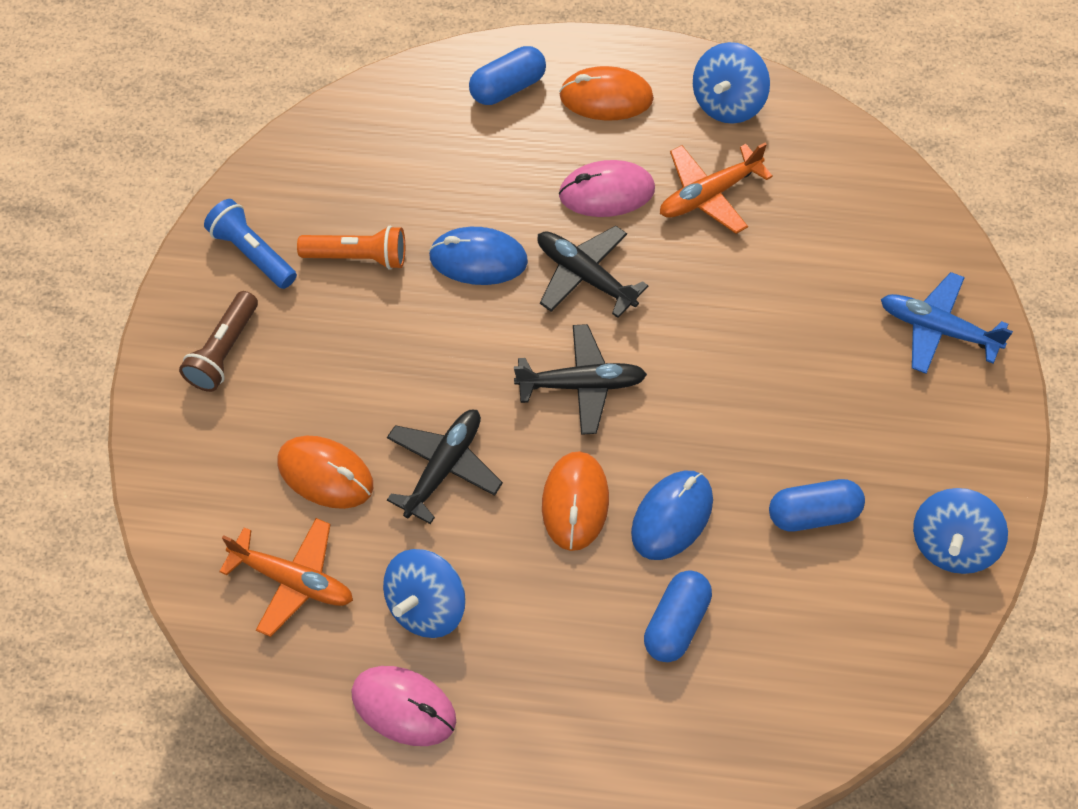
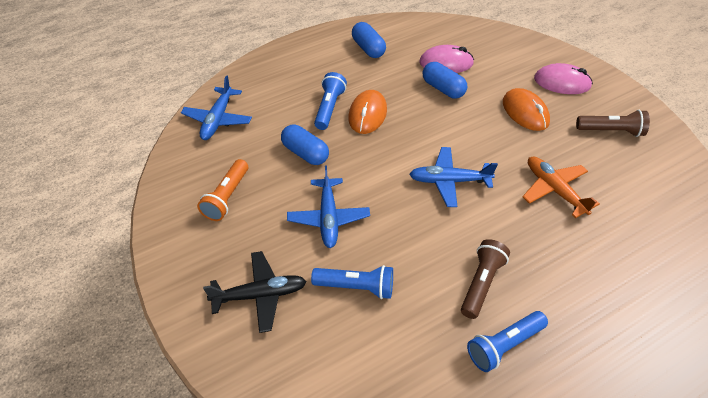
black plane: [387,410,503,524] [514,324,647,435] [537,226,648,318] = 3 -> [203,251,307,333] = 1
blue flashlight: [204,199,297,289] = 1 -> [311,265,393,299] [314,72,347,130] [467,311,548,372] = 3
blue mouse: [429,227,528,285] [631,471,713,560] = 2 -> none = 0
blue plane: [881,272,1013,374] = 1 -> [181,76,252,140] [287,165,370,248] [409,147,498,207] = 3
blue spinning top: [383,549,466,638] [693,42,770,124] [913,488,1008,574] = 3 -> none = 0
brown flashlight: [179,291,258,392] = 1 -> [461,239,510,319] [576,110,650,137] = 2
orange mouse: [277,436,373,509] [542,451,609,551] [559,66,654,121] = 3 -> [348,90,387,134] [503,88,550,131] = 2
orange plane: [219,518,353,637] [660,143,773,234] = 2 -> [523,156,600,218] = 1

